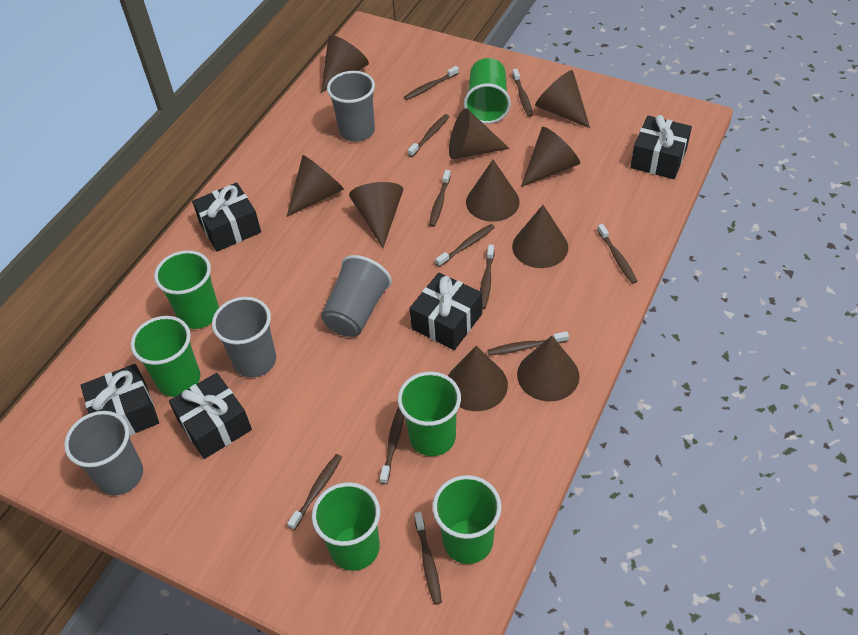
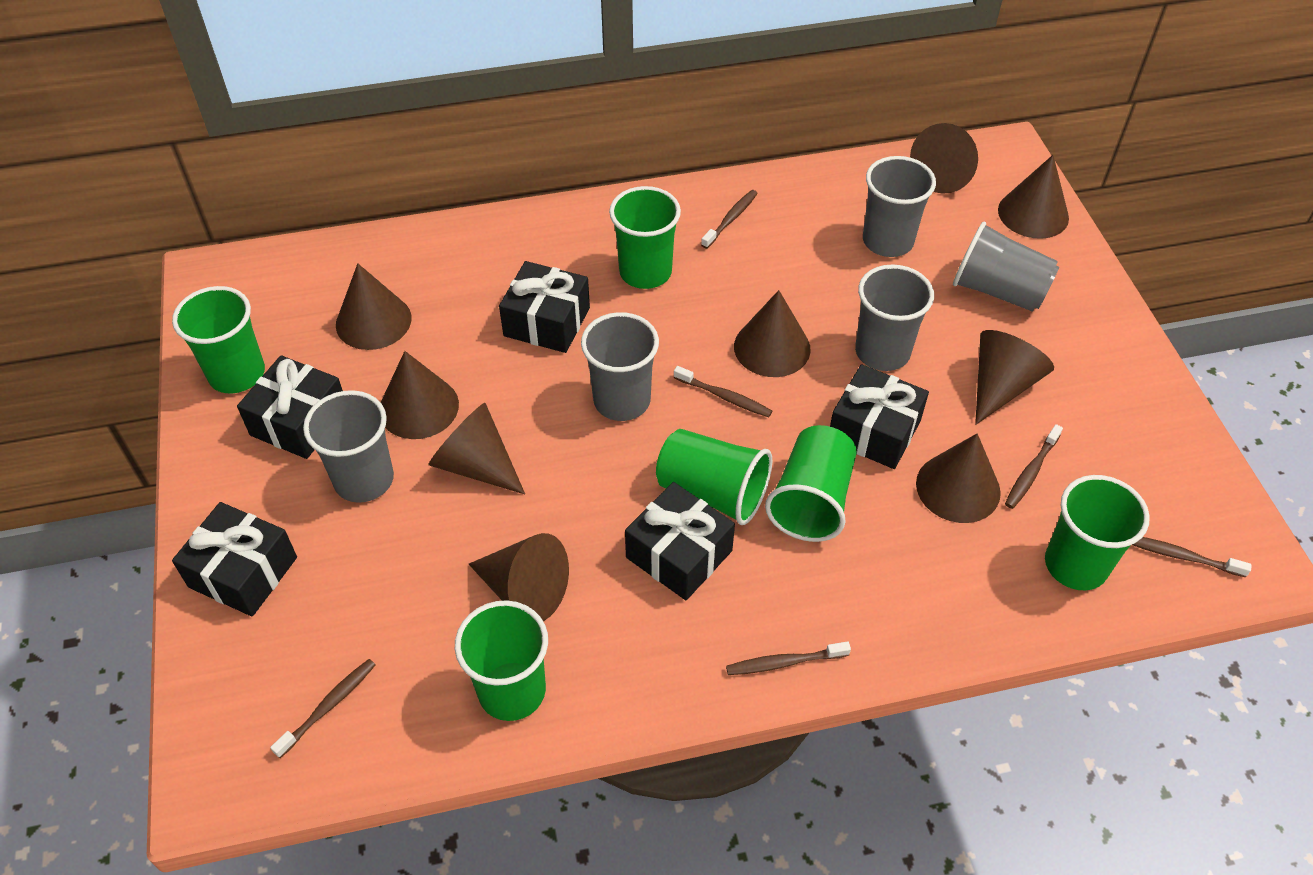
brown cone: [287,155,344,217] [321,35,369,93] [349,182,403,248] [448,346,508,411] [449,108,510,159] [466,160,520,222] [512,205,568,268] [517,336,579,401] [521,127,580,187] [535,70,590,128] = 10 -> [336,263,412,350] [381,351,459,439] [429,403,525,494] [469,533,569,621] [734,290,811,377] [910,123,978,194] [916,433,1001,523] [975,330,1054,425] [998,155,1069,239] = 9
brown toothbrush: [287,454,342,530] [380,407,404,484] [404,66,459,100] [408,114,449,157] [414,512,442,605] [429,170,451,227] [435,224,495,267] [480,244,495,309] [488,331,569,356] [512,69,533,117] [597,224,637,284] = 11 -> [270,659,376,758] [674,366,772,417] [701,190,758,249] [726,641,851,675] [1005,424,1063,509] [1132,537,1252,577] = 6
grey cup: [64,411,143,495] [212,297,276,378] [321,255,392,337] [327,71,375,142] = 4 -> [303,390,394,503] [581,312,659,421] [855,264,934,371] [863,156,936,257] [953,222,1059,312] = 5

